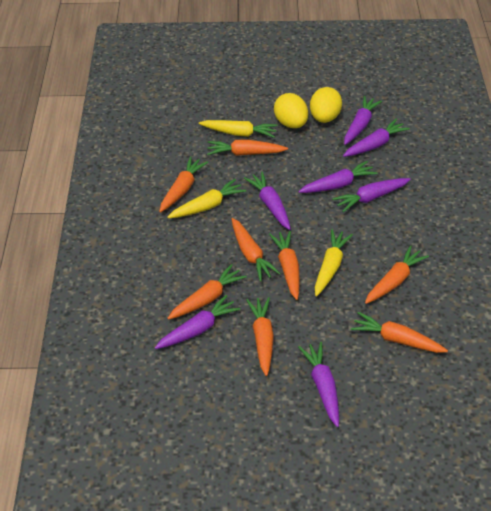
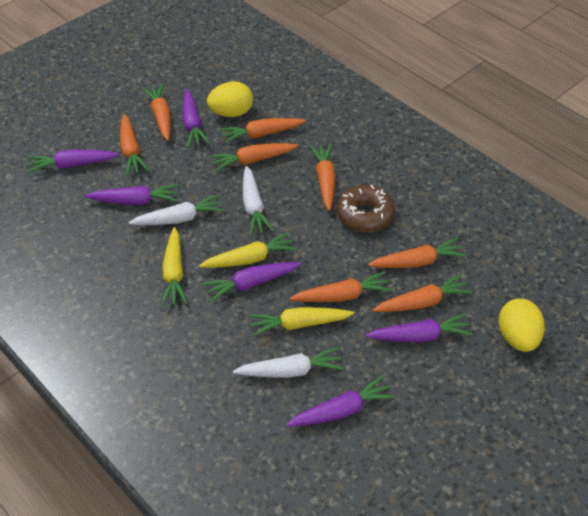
brown donut: none = 0 -> [336,185,395,233] = 1
purple carrot: [155,295,241,349] [244,172,291,230] [298,342,339,427] [299,161,378,193] [332,178,411,212] [343,119,410,157] [344,96,382,145] = 7 -> [28,149,119,173] [84,184,178,205] [182,89,210,147] [202,262,301,302] [286,375,396,427] [366,313,473,342] = 6
white carrot: none = 0 -> [129,194,224,225] [233,347,343,378] [243,166,274,235] = 3

